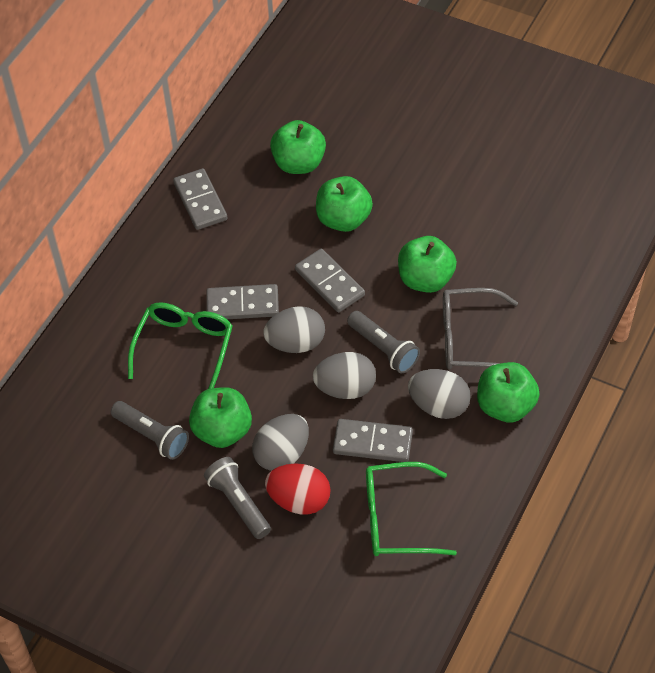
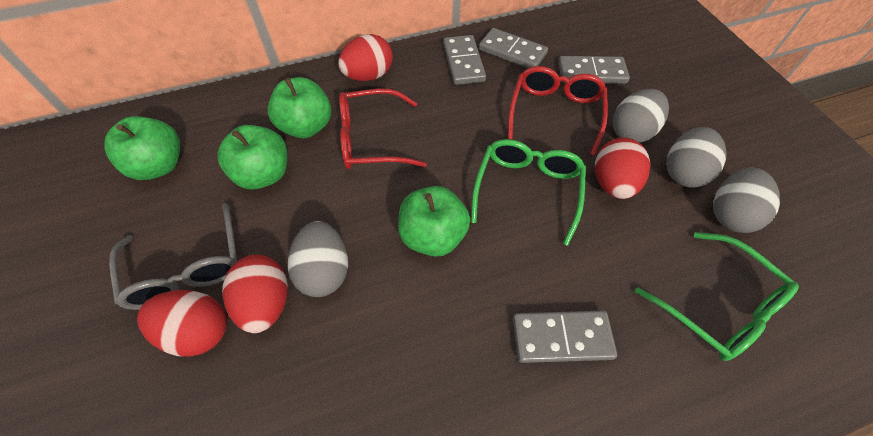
green apple: [189,387,252,448] [270,120,326,174] [316,176,373,232] [398,236,457,293] [477,362,540,422] = 5 -> [104,116,180,180] [218,125,287,189] [268,77,331,138] [398,186,470,257] = 4
grey flashlight: [111,401,189,460] [204,457,271,539] [347,311,420,373] = 3 -> none = 0
red egg: [265,463,331,515] = 1 -> [137,290,227,357] [222,255,288,333] [338,34,393,81] [595,138,651,199] = 4
red glasses: none = 0 -> [339,89,427,169] [508,66,608,156] = 2

